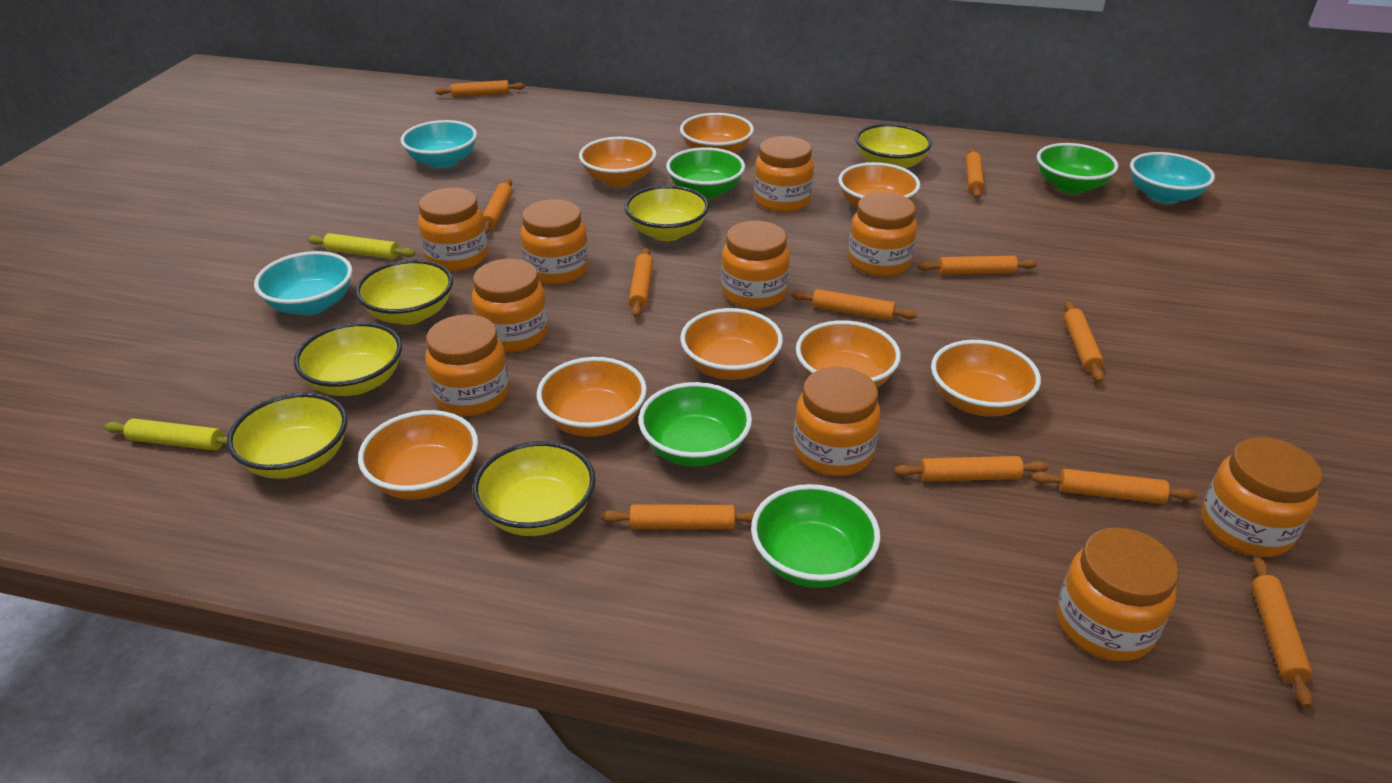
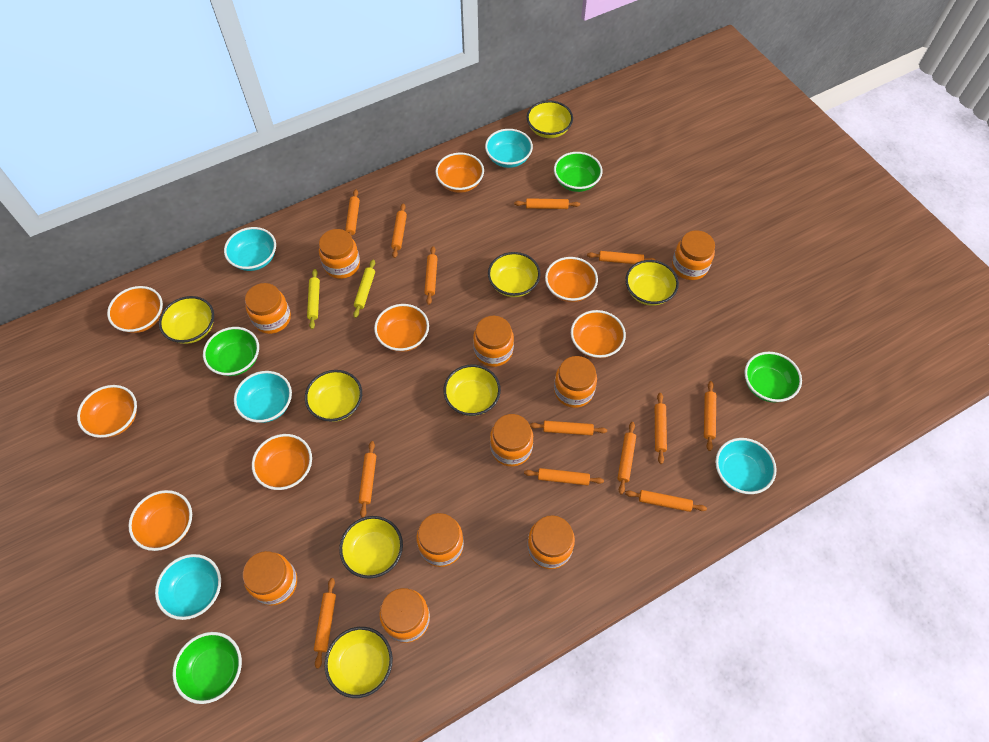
orange rolling pin: [435,80,525,97] [483,179,512,234] [601,504,755,529] [629,248,653,317] [792,289,917,321] [894,456,1049,482] [918,256,1037,275] [966,148,985,198] [1031,469,1197,504] [1064,301,1104,382] [1251,557,1313,708] = 11 -> [314,578,336,669] [345,189,360,237] [359,441,376,518] [391,203,407,258] [424,246,438,305] [514,198,580,209] [524,468,604,485] [530,421,607,435] [587,251,656,264] [617,422,636,494] [625,490,707,512] [655,393,667,464] [704,381,716,451] = 13
turquoise bowl: [254,251,352,315] [401,120,477,168] [1130,152,1215,204] = 3 -> [155,554,221,620] [224,227,276,271] [234,371,292,423] [485,129,533,168] [715,438,777,494] = 5
yellow bowl: [227,392,347,479] [294,322,402,396] [355,260,453,325] [472,441,596,536] [625,185,709,241] [855,124,932,168] = 6 -> [159,296,214,344] [305,370,362,422] [324,627,393,698] [339,516,403,579] [443,365,501,416] [488,252,541,297] [527,100,573,138] [625,260,679,306] = 8

